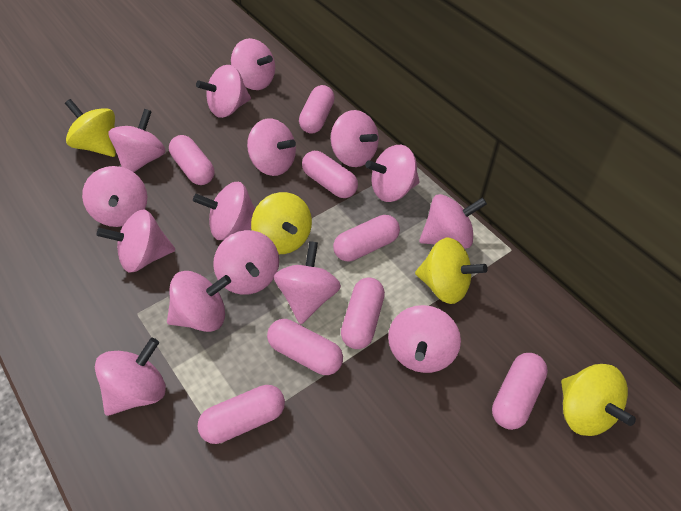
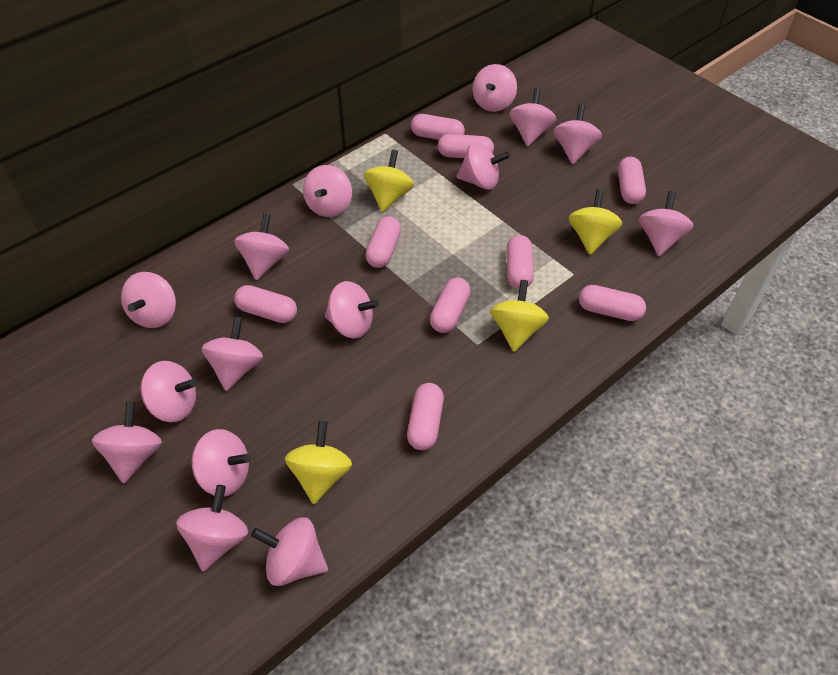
pink capsule: [169,135,214,185] [197,385,285,444] [267,319,343,375] [299,85,335,134] [302,151,358,198] [333,215,400,261] [341,277,385,349] [492,353,548,430] = 8 -> [234,285,297,323] [365,216,401,268] [407,383,444,450] [411,114,465,140] [430,278,471,333] [438,134,494,158] [507,235,534,289] [579,285,646,321] [618,157,646,204] = 9

